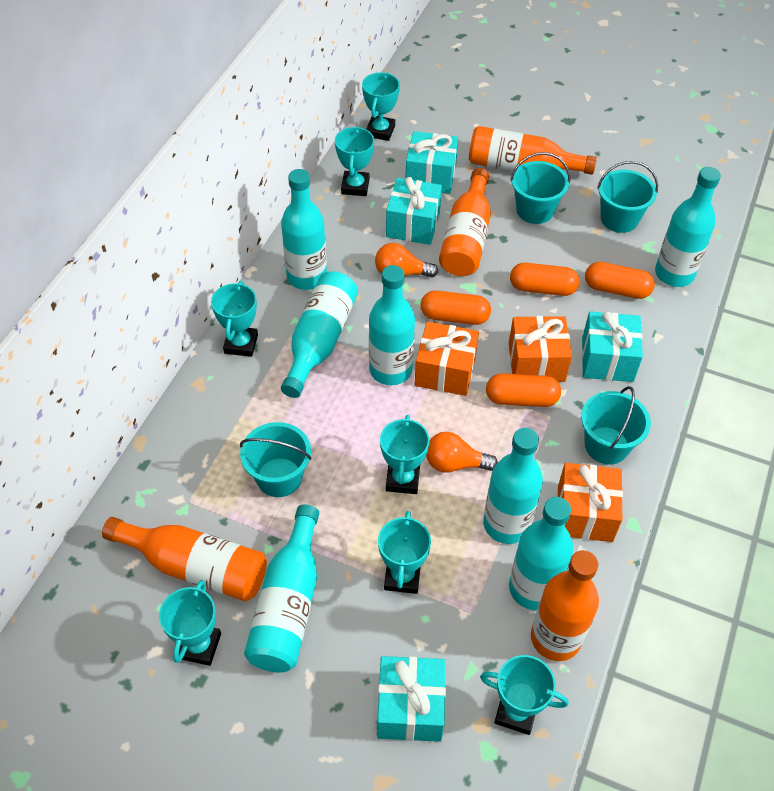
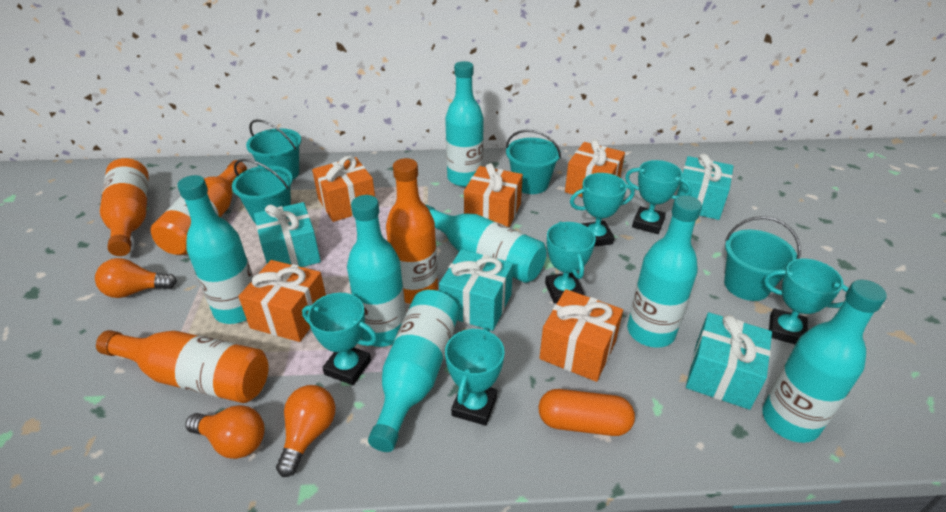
orange capsule: [421,291,491,325] [486,373,561,407] [510,263,580,296] [585,262,655,299] = 4 -> [538,389,635,436] = 1
orange gift: [415,321,479,396] [509,316,572,382] [558,463,623,542] = 3 -> [238,260,326,342] [312,156,375,222] [464,163,523,227] [539,289,623,382] [565,139,625,197] = 5
orange light bulb: [375,243,438,278] [426,432,498,473] = 2 -> [95,258,177,298] [185,405,265,459] [276,385,336,477] = 3
turquoise trophy: [159,580,221,666] [211,281,258,357] [335,126,374,196] [362,72,400,141] [378,511,431,594] [380,415,430,494] [480,655,569,735] = 7 -> [302,293,377,385] [445,327,505,426] [545,222,596,303] [570,173,635,247] [625,160,692,234] [764,258,849,345] = 6

